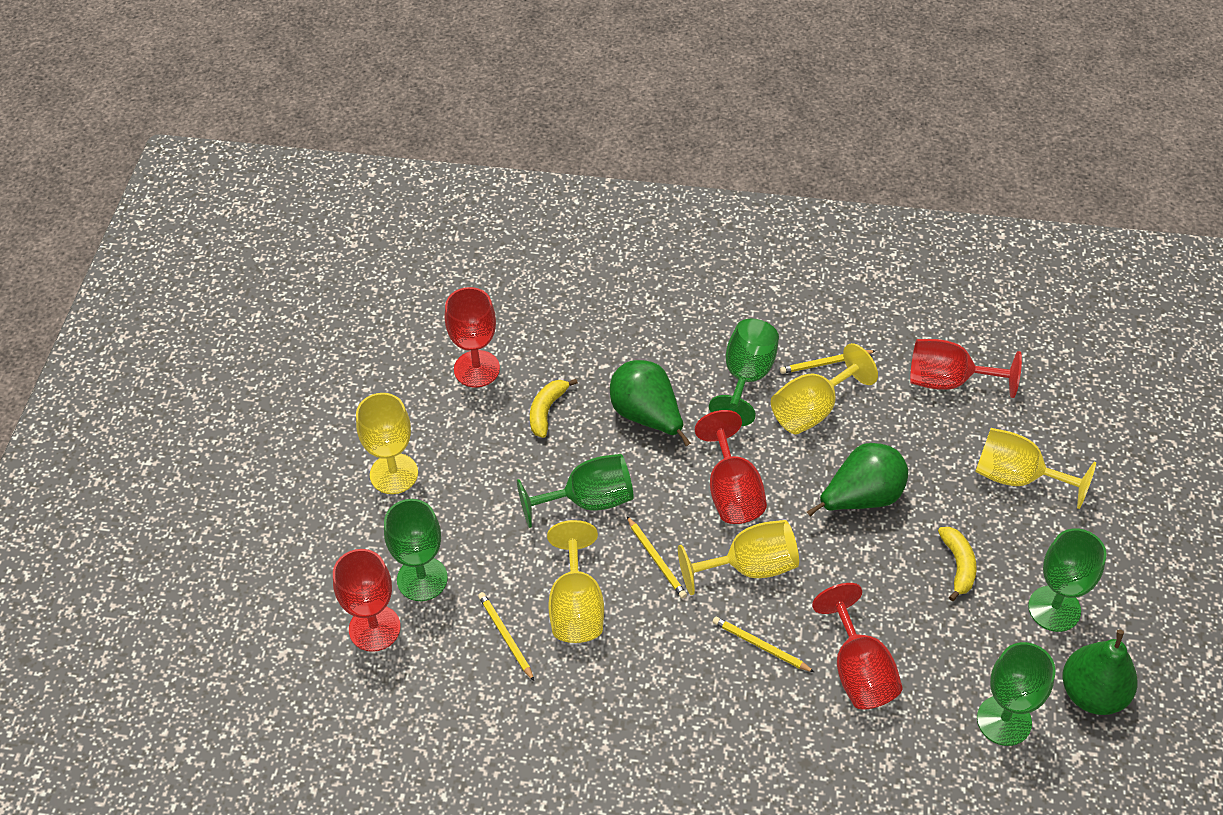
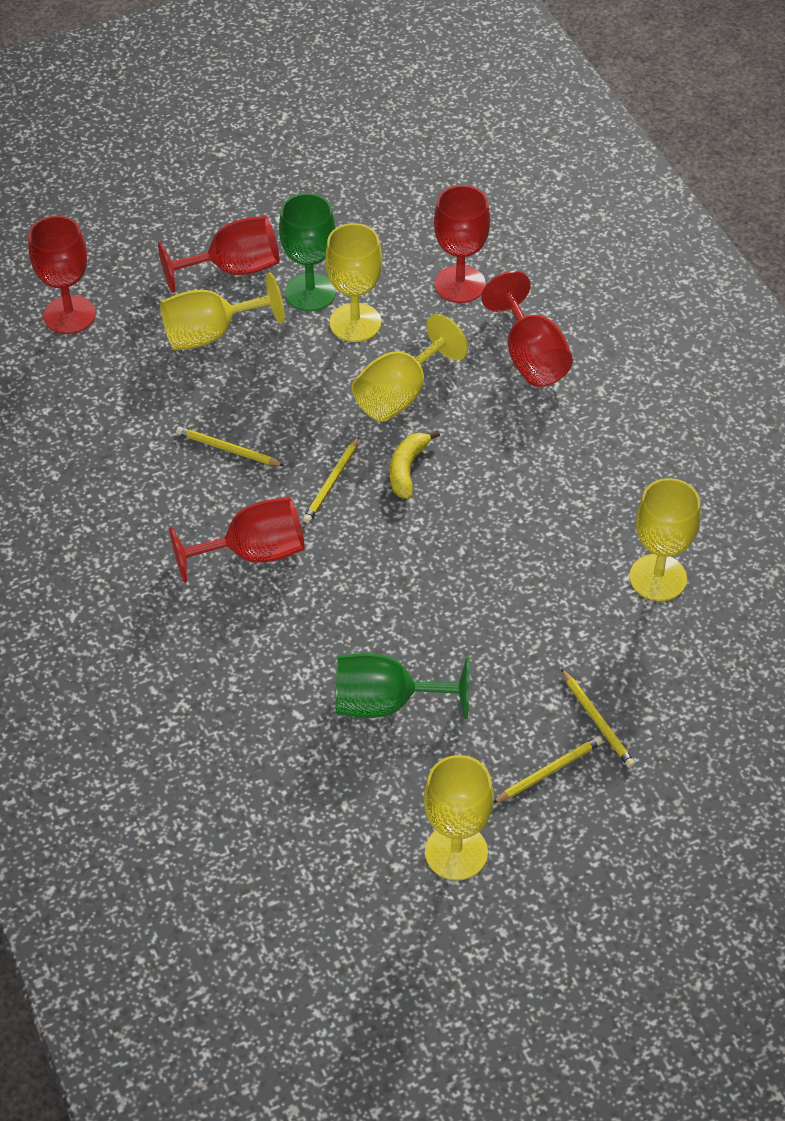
green goblet: [384,499,448,601] [517,454,634,528] [709,318,779,426] [977,642,1056,746] [1028,528,1107,632] = 5 -> [279,193,336,311] [336,653,470,719] = 2
green pear: [610,360,691,446] [807,443,908,517] [1062,629,1137,715] = 3 -> none = 0
yellow banana: [530,379,578,438] [938,527,976,601] = 2 -> [390,430,440,499] = 1

